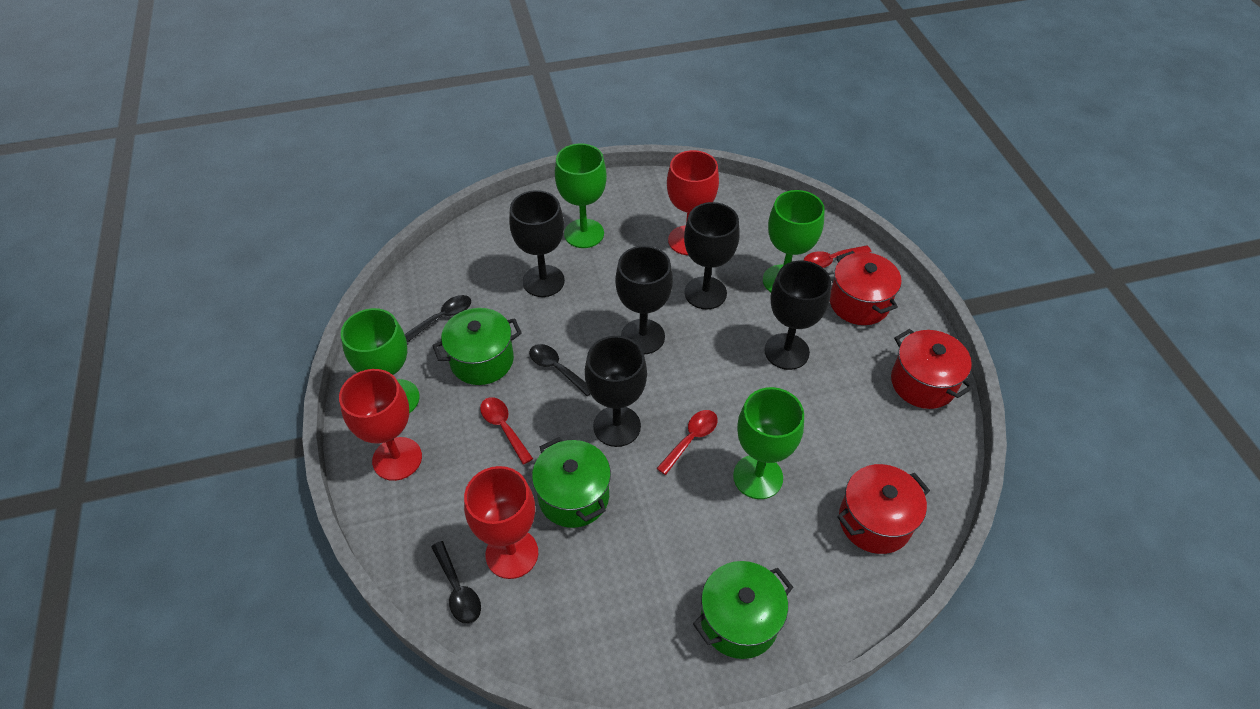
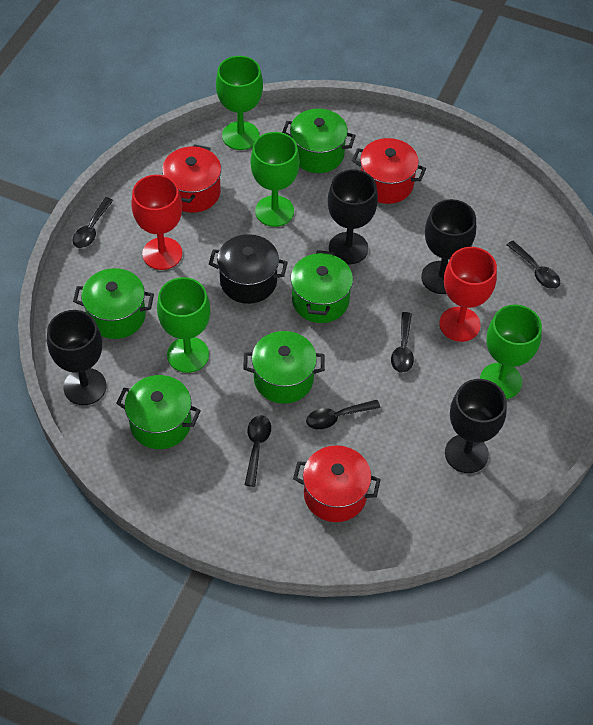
black goblet: [509,190,565,297] [585,336,647,447] [615,246,673,354] [684,202,740,309] [764,261,831,370] = 5 -> [47,310,106,405] [328,169,378,264] [421,199,476,294] [445,379,507,473] = 4
black pot: none = 0 -> [209,234,288,304] = 1
black spoon: [404,295,471,343] [431,541,481,624] [529,344,590,396] = 3 -> [72,197,114,248] [245,415,271,487] [306,400,380,430] [391,312,414,373] [507,241,560,289] = 5
green pot: [432,308,522,385] [532,437,611,528] [693,561,793,659] = 3 -> [73,268,154,339] [116,375,201,449] [243,331,325,404] [282,109,356,173] [291,250,353,323] = 5
red goblet: [339,369,422,481] [464,466,538,579] [667,150,719,255] = 3 -> [131,175,182,270] [439,247,497,342] = 2
red spoon: [480,397,533,464] [656,410,718,475] [803,245,871,268] = 3 -> none = 0

